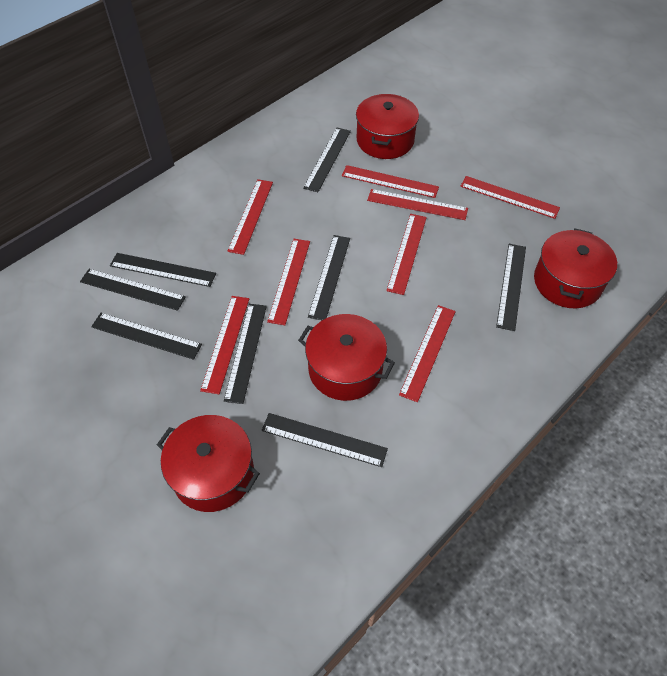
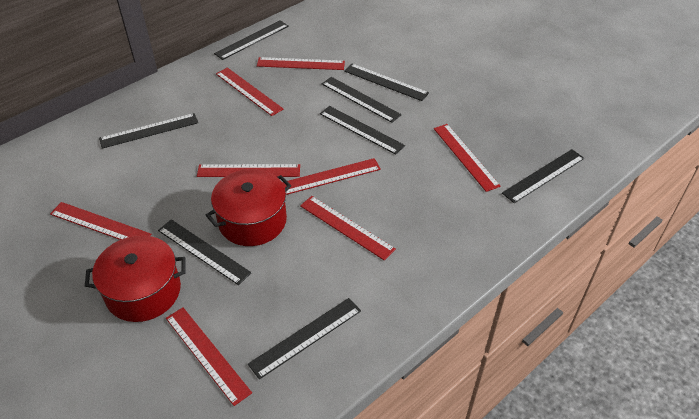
red pot: [157,415,260,512] [298,314,395,401] [356,94,419,159] [534,228,617,308] = 4 -> [85,235,186,322] [206,169,291,246] = 2

